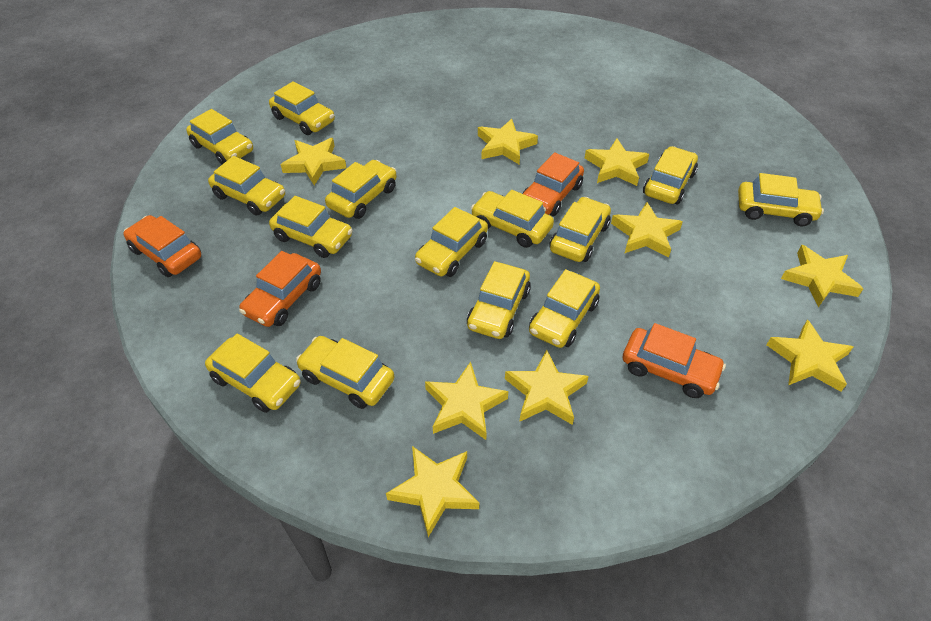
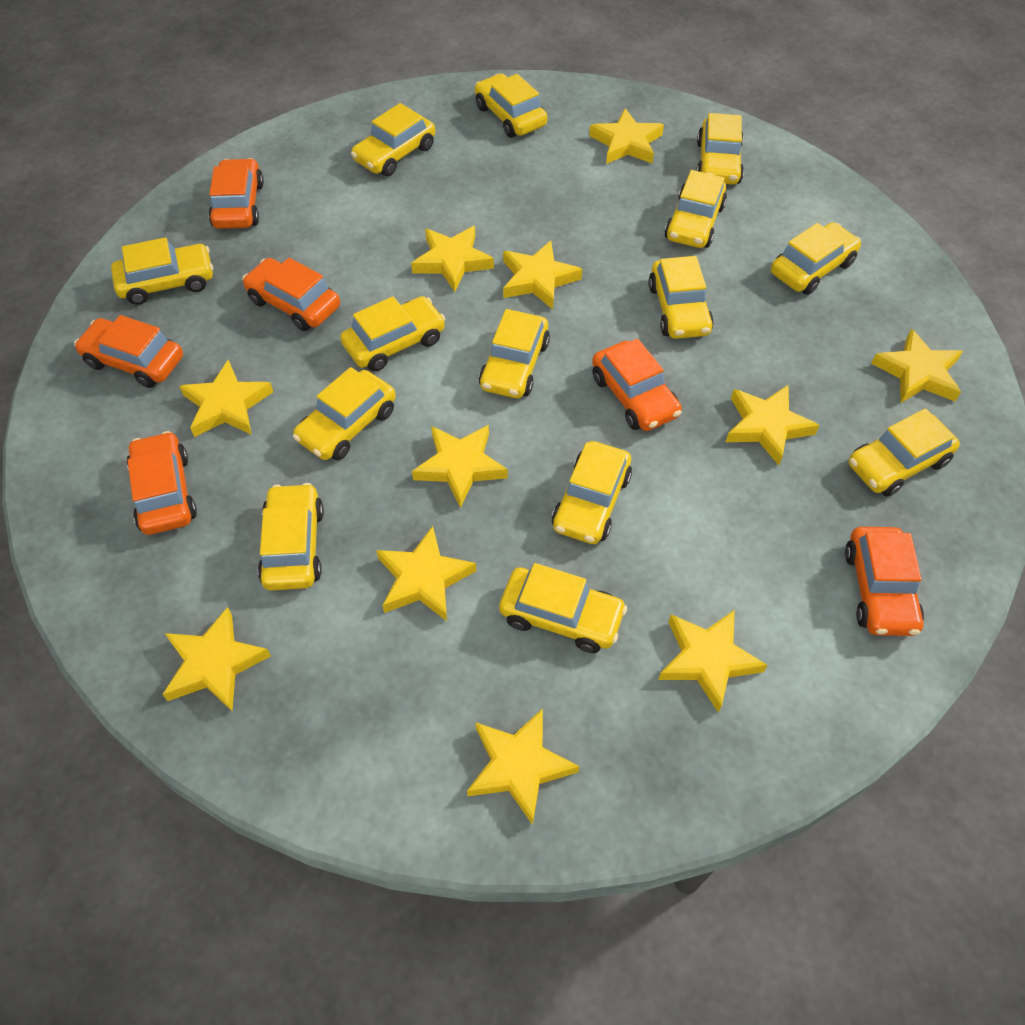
orange car: [123,215,201,277] [239,251,321,327] [523,152,584,216] [623,323,726,398] = 4 -> [74,315,183,388] [127,431,197,535] [209,158,264,229] [242,258,340,331] [592,339,682,431] [845,527,924,636] = 6
yellow star: [281,138,346,185] [386,446,479,537] [425,362,509,440] [478,118,538,164] [505,350,589,425] [584,138,649,186] [611,202,683,258] [767,319,853,392] [781,245,863,307] = 9 -> [162,607,271,711] [179,360,273,437] [376,526,476,621] [411,226,494,292] [412,425,508,508] [467,708,579,825] [503,240,582,309] [589,108,664,164] [658,610,767,713] [726,385,820,465] [871,329,963,403] = 11

